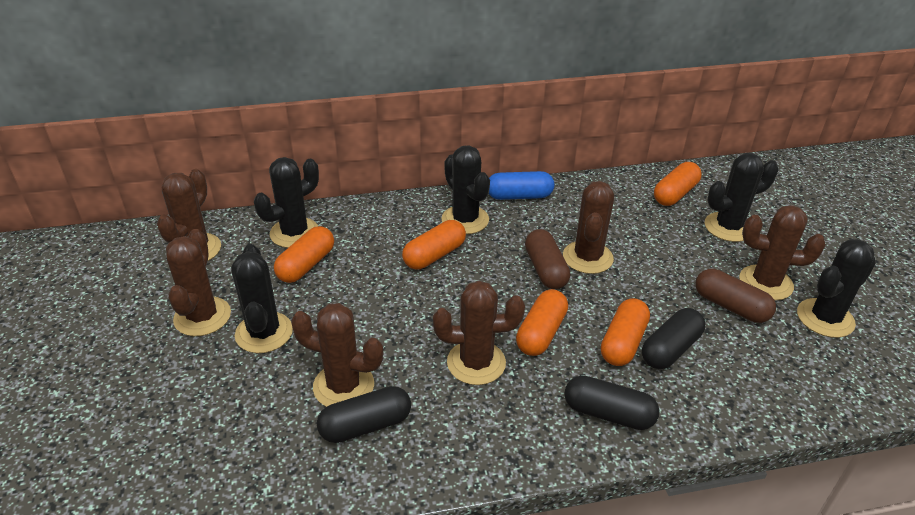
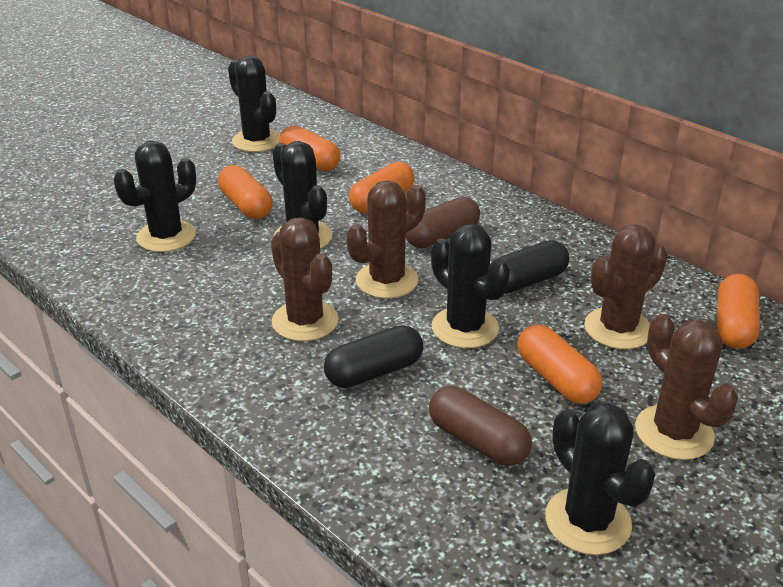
black capsule: [317,386,411,443] [564,376,660,430] [642,308,705,369] = 3 -> [324,325,423,388] [490,240,569,294] = 2
blue capsule: [488,171,554,200] = 1 -> none = 0
brown cactus: [157,169,221,261] [166,229,231,336] [291,303,383,407] [433,281,525,385] [563,181,614,274] [739,205,826,300] = 6 -> [271,217,338,341] [347,180,426,299] [584,224,668,349] [635,314,738,460] = 4

